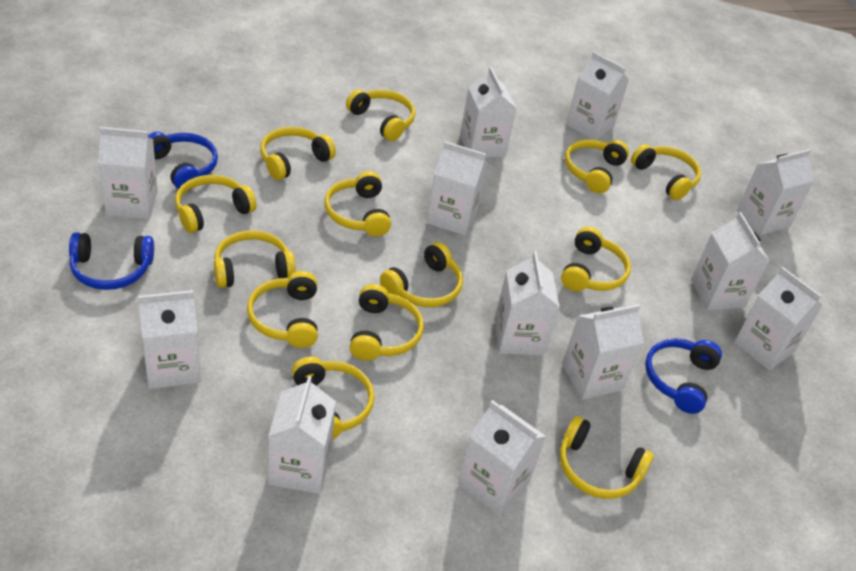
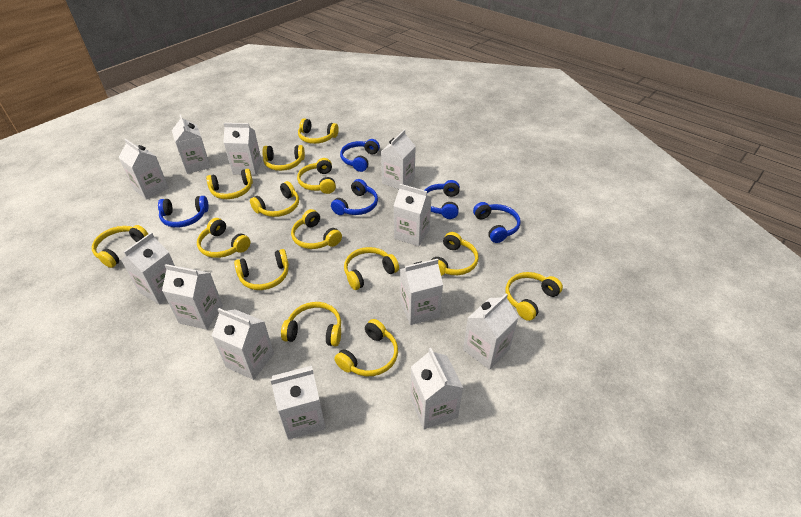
blue headphones: [69,233,154,290] [148,132,218,190] [645,338,722,414] = 3 -> [158,196,209,228] [331,179,378,215] [340,139,380,172] [424,180,460,219] [473,202,521,243] = 5
yellow headphones: [175,175,257,233] [214,230,296,288] [247,271,318,348] [260,127,336,180] [292,356,374,440] [324,171,391,237] [346,89,415,141] [350,284,424,361] [380,242,463,307] [560,416,654,499] [561,227,631,291] [565,139,629,193] [631,144,701,200] = 13 -> [92,225,148,268] [197,218,250,258] [206,169,253,199] [234,249,289,290] [250,181,299,217] [262,145,305,171] [281,302,341,346] [291,209,342,249] [297,158,336,194] [298,118,339,144] [334,319,398,376] [344,247,399,290] [431,232,479,276] [506,272,563,321] = 14

